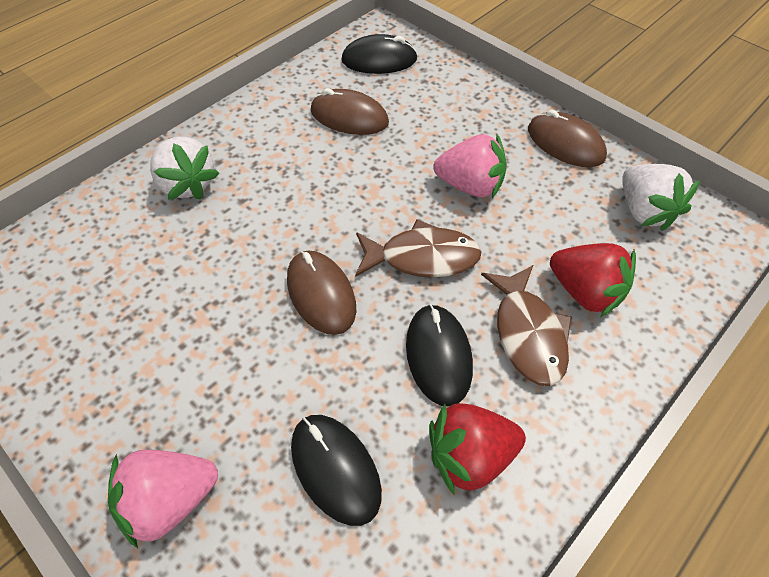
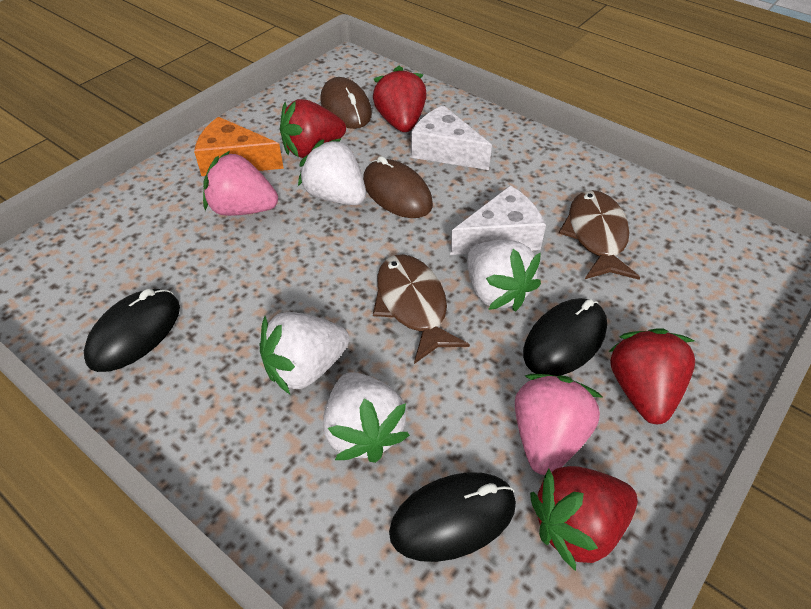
brown mouse: [287,250,356,335] [311,88,389,135] [528,110,607,167] = 3 -> [320,77,372,129] [363,156,433,218] = 2
orange cheese: none = 0 -> [194,117,284,176] = 1
red strawberry: [429,403,526,496] [550,243,636,317] = 2 -> [280,99,346,158] [373,66,427,132] [530,466,638,571] [609,328,695,424] = 4
white cheese: none = 0 -> [411,105,492,170] [450,185,546,255] = 2
white strawberry: [150,137,220,200] [622,164,700,231] = 2 -> [260,312,349,394] [298,138,366,205] [323,372,410,463] [467,240,541,312] = 4

